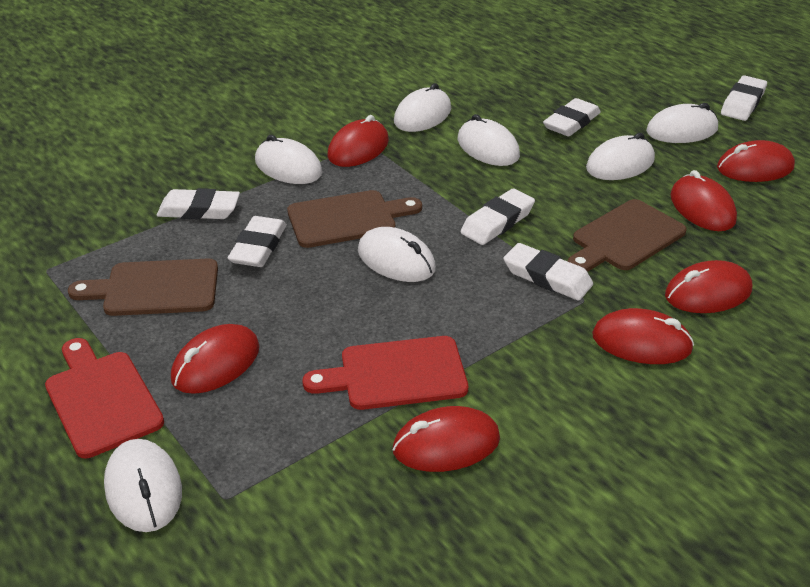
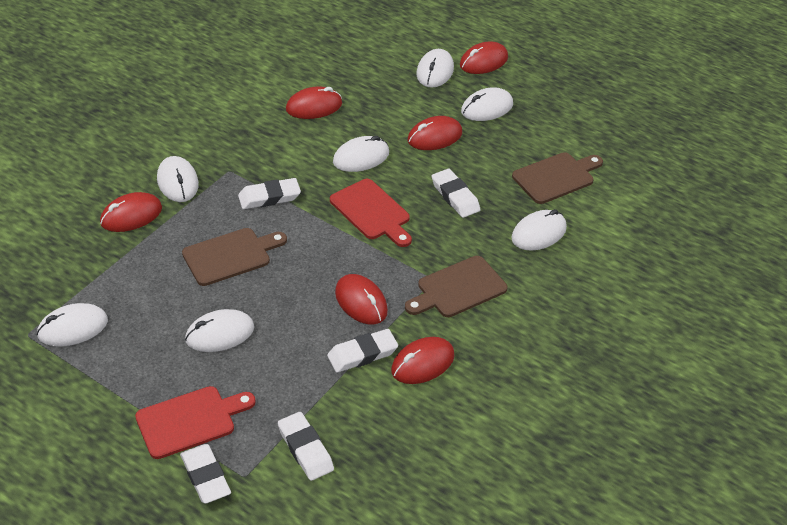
red mouse: [171,324,260,394] [327,115,389,167] [392,406,500,472] [592,308,694,364] [665,260,752,313] [670,170,737,231] [717,140,795,182] = 7 -> [100,192,162,232] [286,86,342,119] [335,274,388,324] [391,337,454,384] [407,116,462,150] [460,41,508,74] = 6
white eraser: [157,188,240,219] [228,216,286,267] [461,189,535,245] [503,243,593,301] [543,98,601,137] [721,75,767,121] = 6 -> [180,444,231,504] [238,178,301,209] [278,412,334,481] [327,329,398,373] [432,169,480,218] = 5

